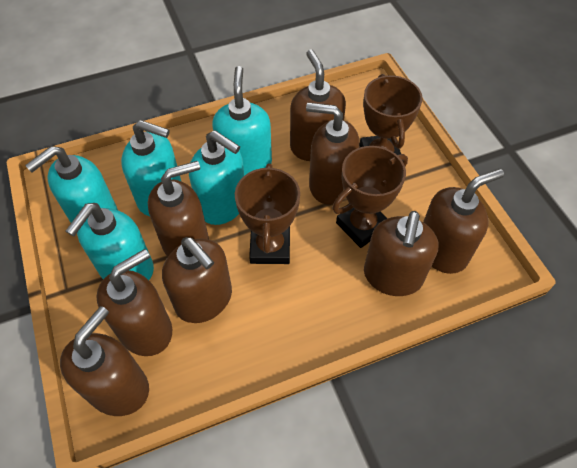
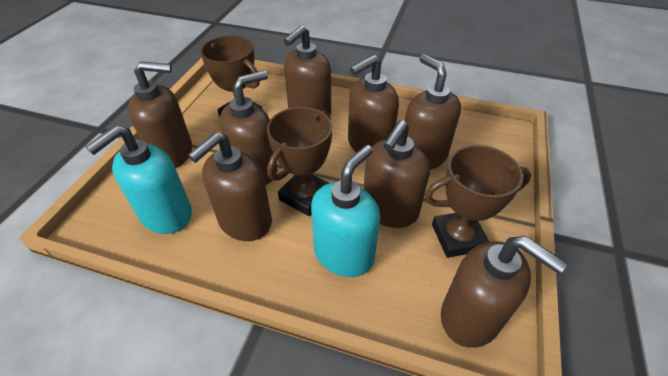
turquoise soap dispenser: [25,146,118,223] [66,203,154,280] [121,120,182,216] [189,130,244,225] [212,66,272,176] = 5 -> [86,125,192,234] [311,145,380,277] = 2

